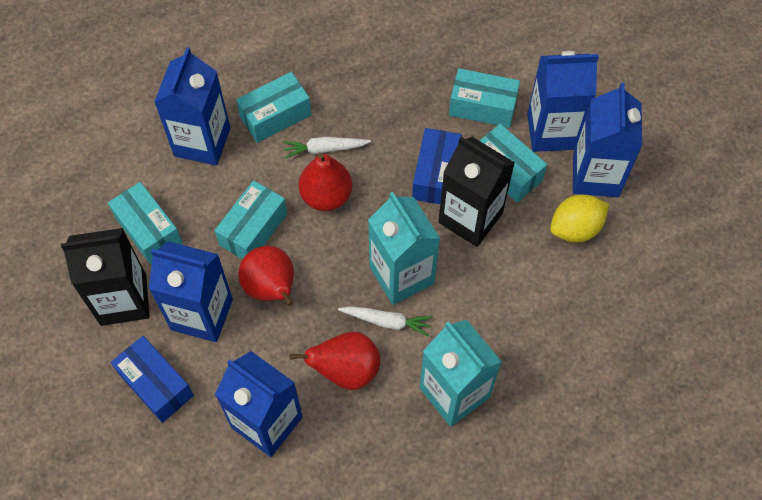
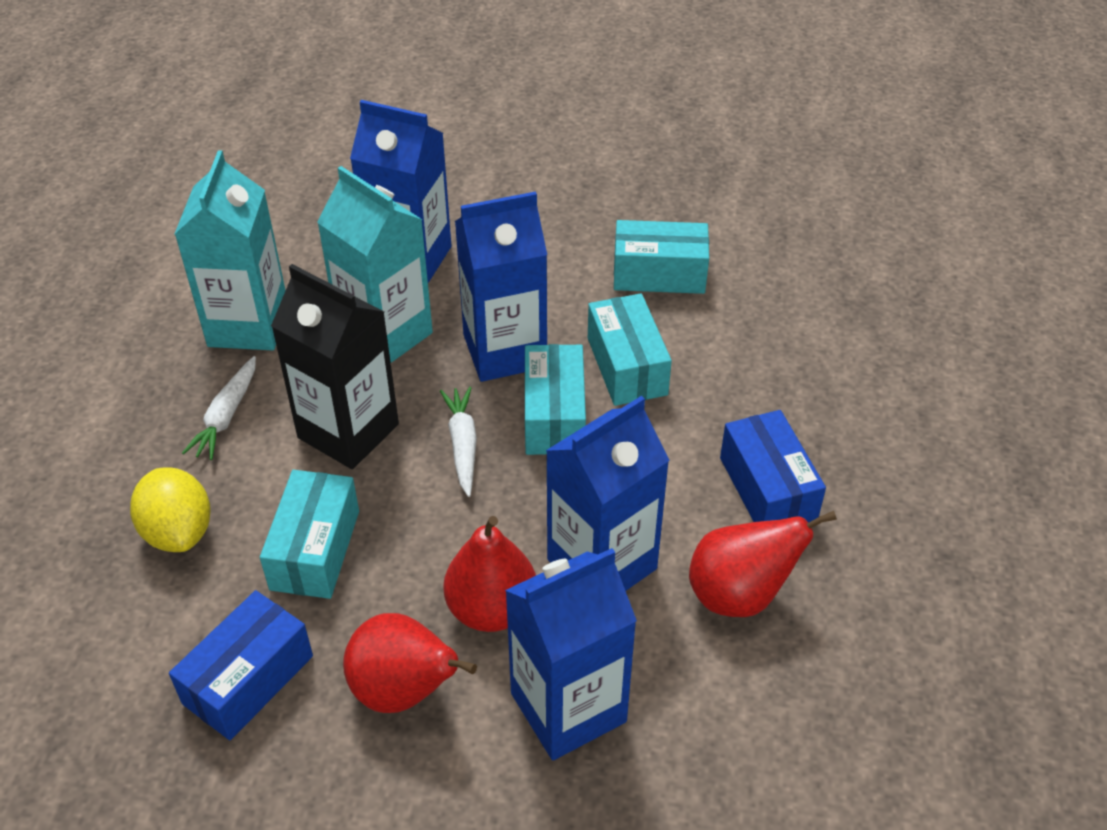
black carton: [61,228,150,326] [438,137,515,247] = 2 -> [271,264,399,469] = 1
blue carton: [149,241,233,342] [154,47,230,166] [215,351,303,457] [527,51,599,152] [573,83,642,197] = 5 -> [350,100,451,283] [455,191,547,382] [505,548,637,760] [546,396,670,591] = 4
turquoise box: [108,182,182,264] [214,180,287,259] [236,72,311,143] [449,68,520,128] [480,124,547,203] = 5 -> [260,470,359,599] [525,344,586,455] [588,294,672,406] [614,220,709,294] = 4

